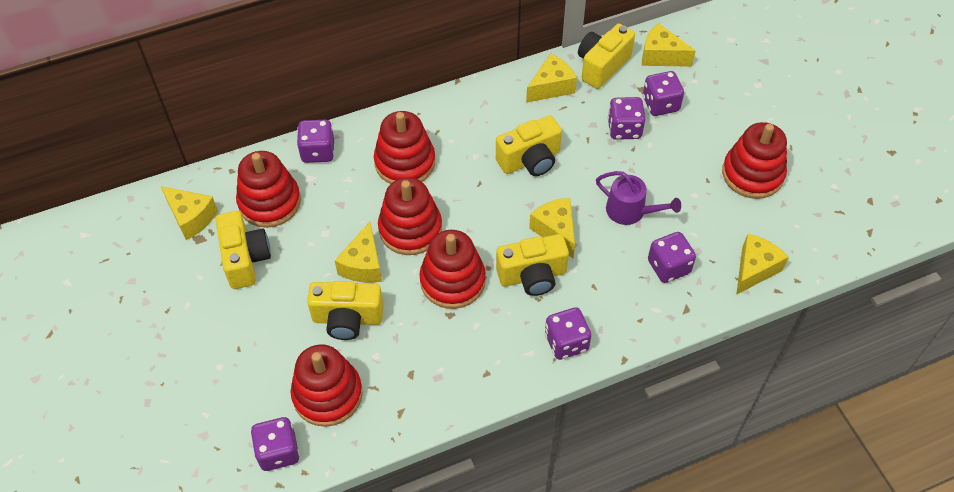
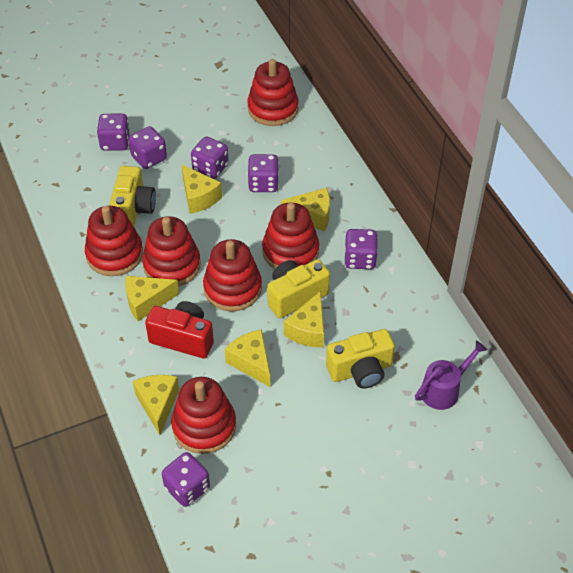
red camera: none = 0 -> [145,301,214,358] = 1
yellow camera: [216,211,271,289] [307,281,384,340] [496,115,562,176] [496,234,569,296] [578,24,635,89] = 5 -> [109,166,156,227] [267,259,330,318] [326,329,395,389] = 3

